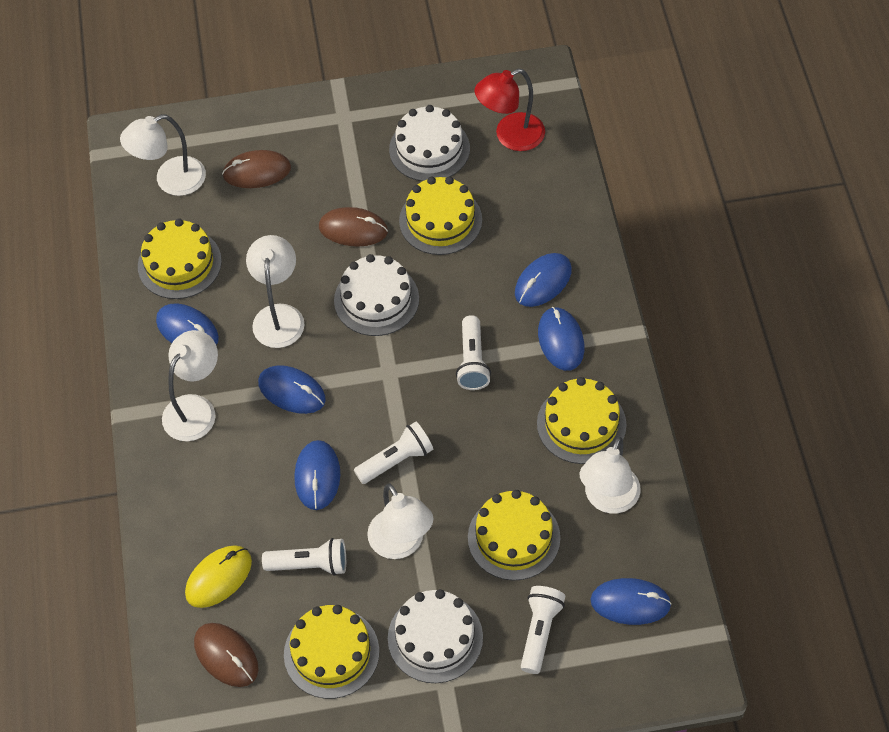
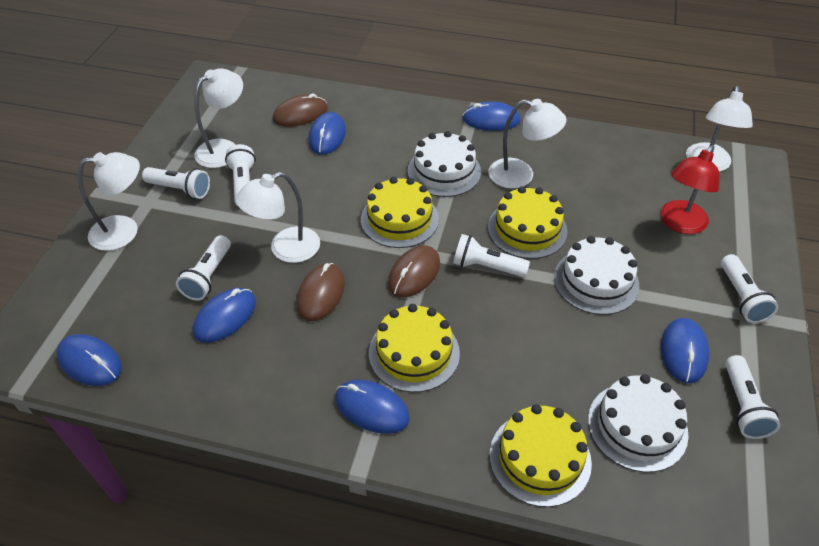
white flashlight: [262,538,346,576] [354,422,433,484] [456,315,491,390] [521,586,565,674] = 4 -> [142,167,210,199] [176,235,231,301] [225,144,256,205] [453,234,530,277] [721,254,778,323] [725,355,780,439] = 6
yellow cake: [138,218,222,299] [284,605,379,699] [399,176,482,255] [468,490,560,580] [537,377,626,464] = 5 -> [361,177,439,248] [369,304,460,392] [488,186,568,259] [490,404,592,507] = 4
yellow mouse: [185,545,252,608] = 1 -> none = 0

